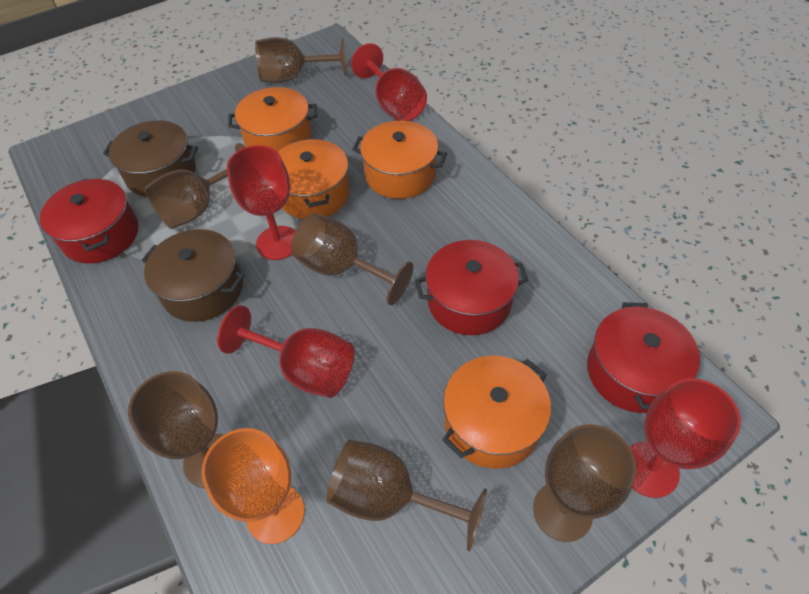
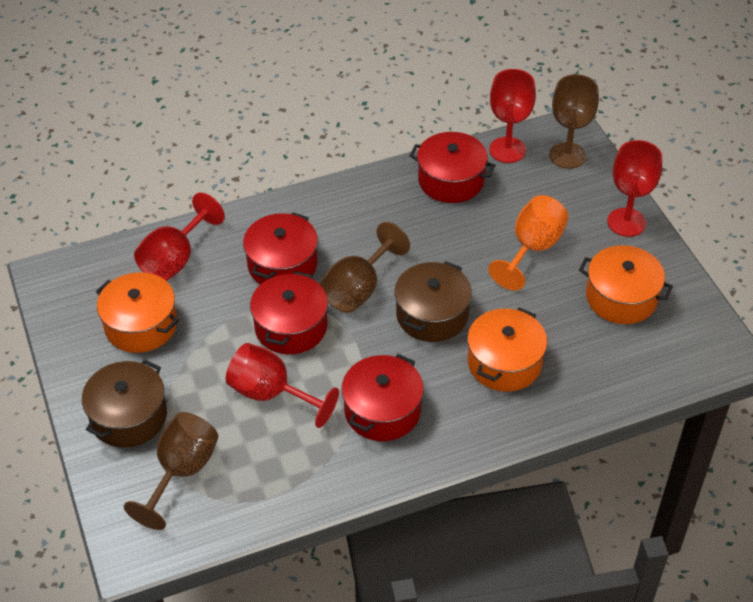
brown goblet: [128,371,223,488] [145,143,246,229] [255,37,346,83] [291,213,414,306] [326,440,487,551] [533,424,636,542] = 6 -> [124,412,218,530] [320,222,410,313] [549,74,599,169] = 3
orange pot: [228,87,318,152] [278,138,350,219] [352,121,447,199] [442,356,551,469] = 4 -> [96,272,179,353] [467,308,547,392] [579,245,673,324] = 3
red pot: [40,179,138,263] [415,240,528,335] [587,302,700,413] = 3 -> [243,212,318,285] [250,271,328,354] [342,354,424,441] [409,132,495,203] = 4

